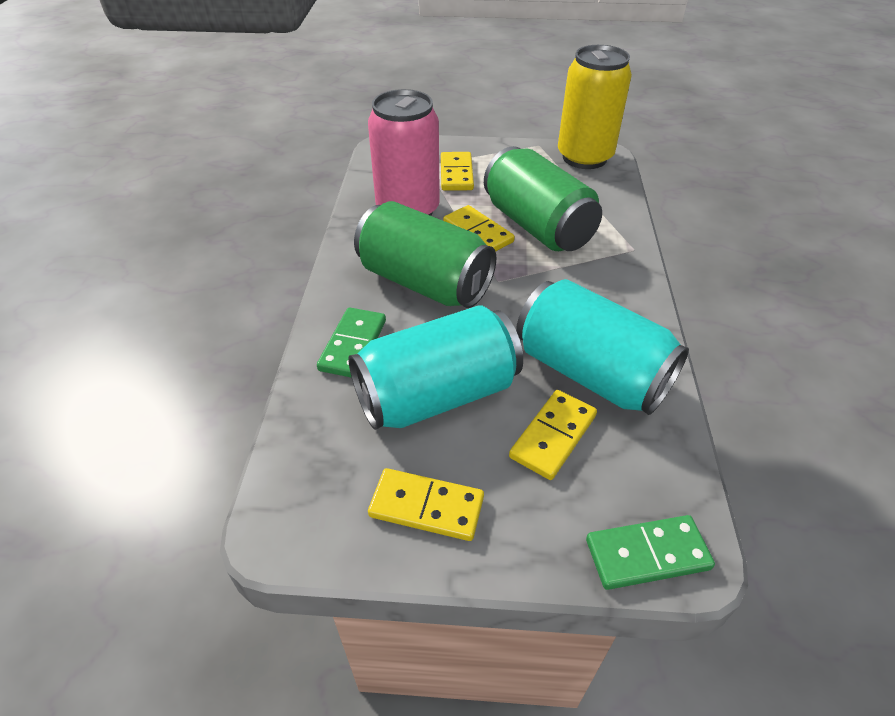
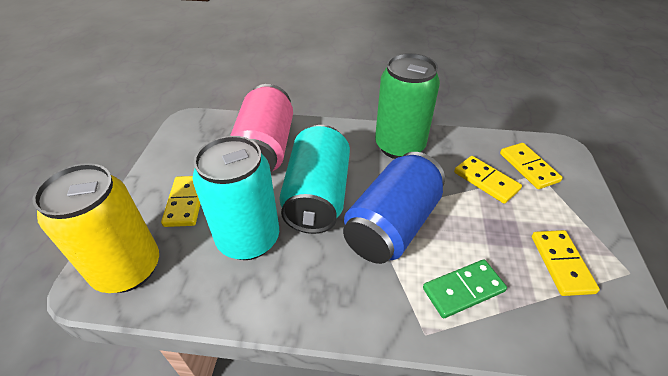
blue can: none = 0 -> [343,152,445,264] = 1
green can: [354,201,496,308] [484,146,602,251] = 2 -> [375,53,440,159] = 1
green domino: [317,308,386,378] [586,515,715,590] = 2 -> [423,259,507,318] = 1

